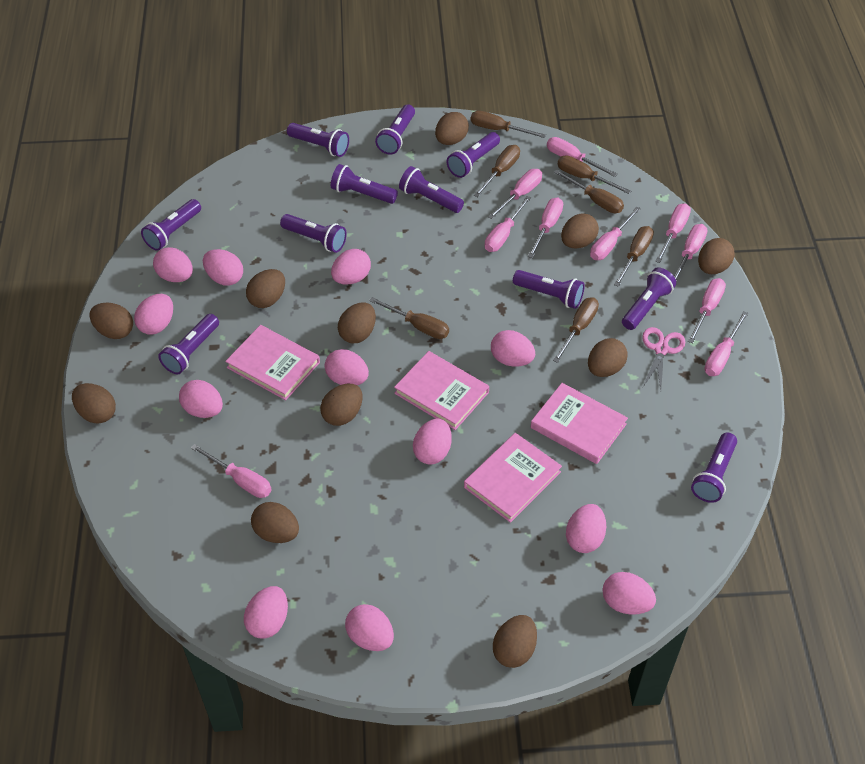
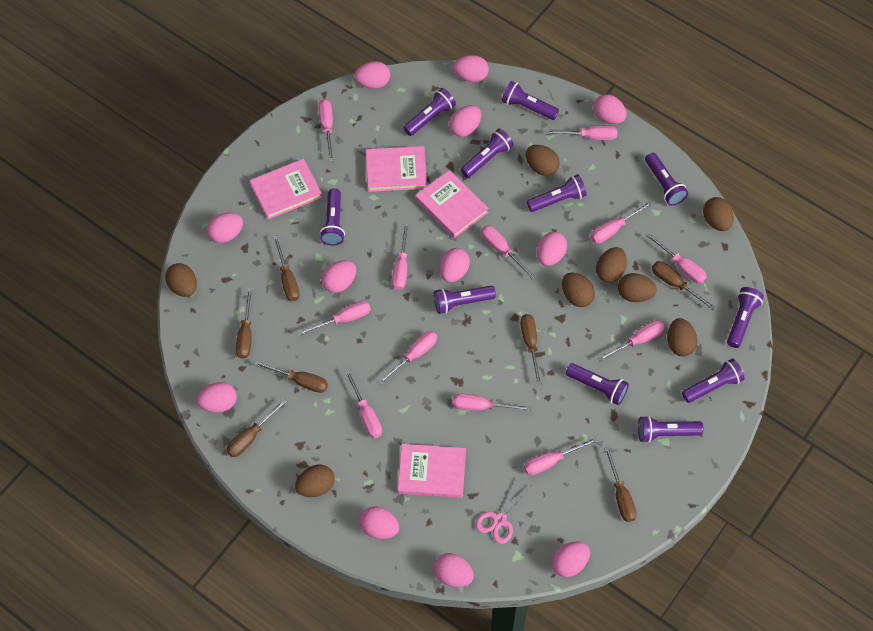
brown egg: [72,383,116,424] [89,303,133,339] [246,269,285,308] [251,502,299,543] [320,384,363,426] [338,302,376,343] [435,112,469,145] [493,615,537,668] [561,213,599,249] [588,338,628,377] [698,238,734,274] = 11 -> [165,263,197,297] [295,464,335,497] [526,145,560,176] [562,272,595,307] [596,247,627,283] [618,273,657,302] [667,318,697,357] [703,197,734,231] = 8
pink screwdriver: [191,444,272,498] [485,196,531,252] [488,169,542,219] [528,198,563,258] [547,137,617,177] [590,207,641,260] [655,203,691,263] [674,224,707,282] [688,278,726,343] [704,311,748,376] = 10 -> [298,301,371,336] [318,99,334,162] [345,370,382,438] [378,331,437,385] [392,223,409,290] [453,394,531,411] [481,225,536,279] [524,437,597,475] [545,125,617,140] [591,201,652,244] [598,320,665,362] [646,233,707,284] = 12

